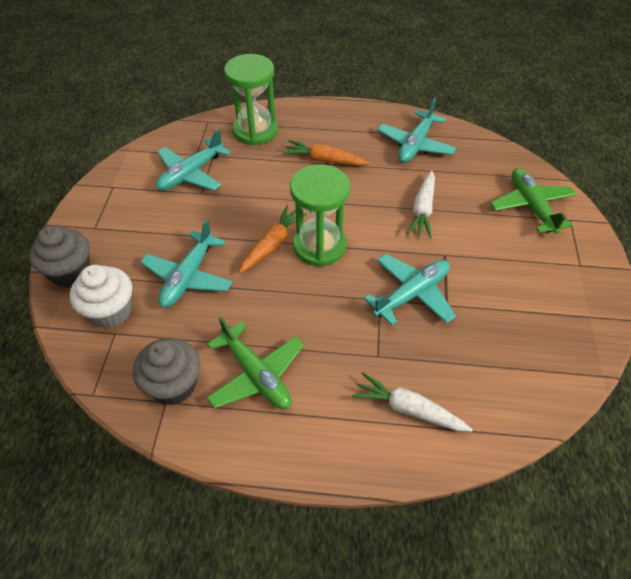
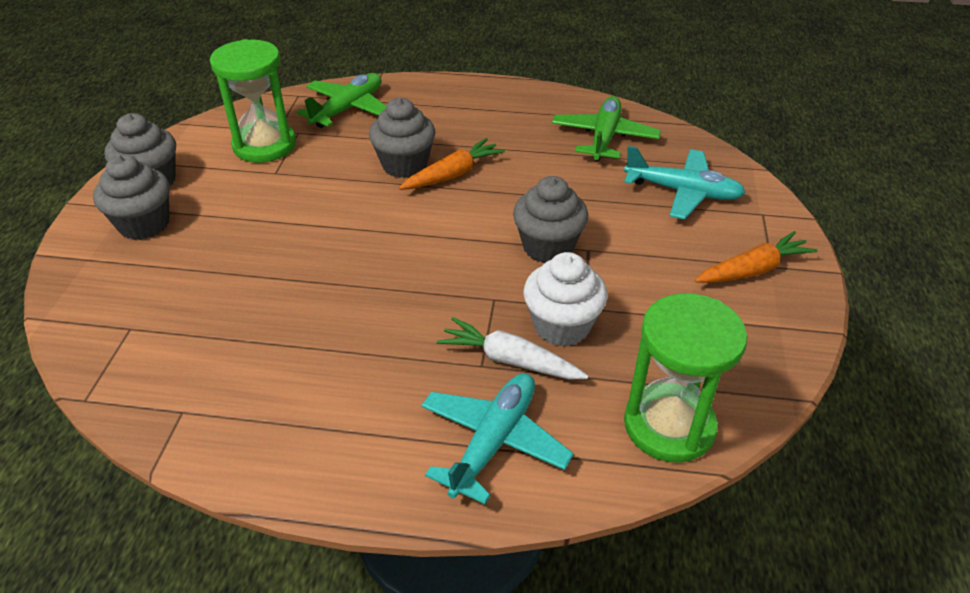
grey cupcake: [29,225,90,288] [133,338,200,405] = 2 -> [93,154,170,240] [104,113,176,185] [369,98,436,178] [513,176,588,263] = 4
turquoise plane: [140,219,233,307] [156,129,231,191] [364,254,456,325] [377,98,456,163] = 4 -> [421,373,574,504] [624,146,746,220] = 2
white carrot: [352,372,473,432] [407,170,435,238] = 2 -> [437,317,588,380] = 1

